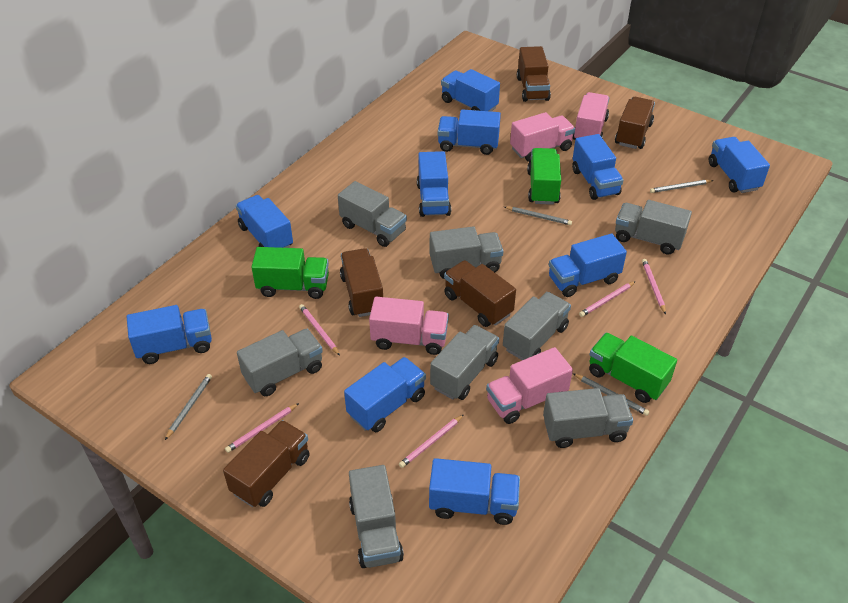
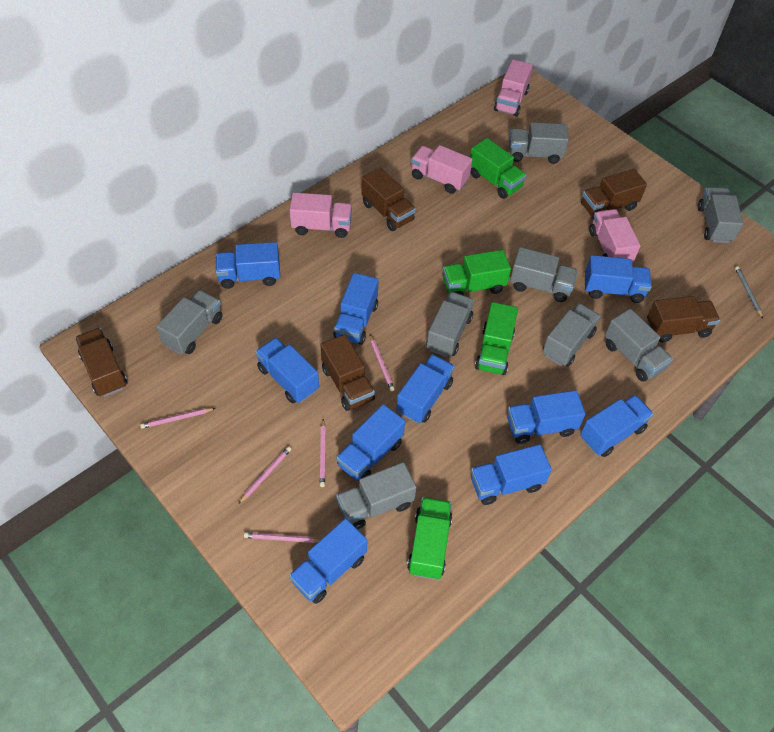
green truck: [252,247,329,299] [527,148,561,205] [589,333,677,403] = 3 -> [407,497,452,580] [443,250,511,295] [470,138,527,199] [475,302,518,375] = 4
grey pencil: [165,374,212,440] [504,207,572,225] [573,373,649,416] [650,180,714,193] = 4 -> [735,266,763,318] = 1

